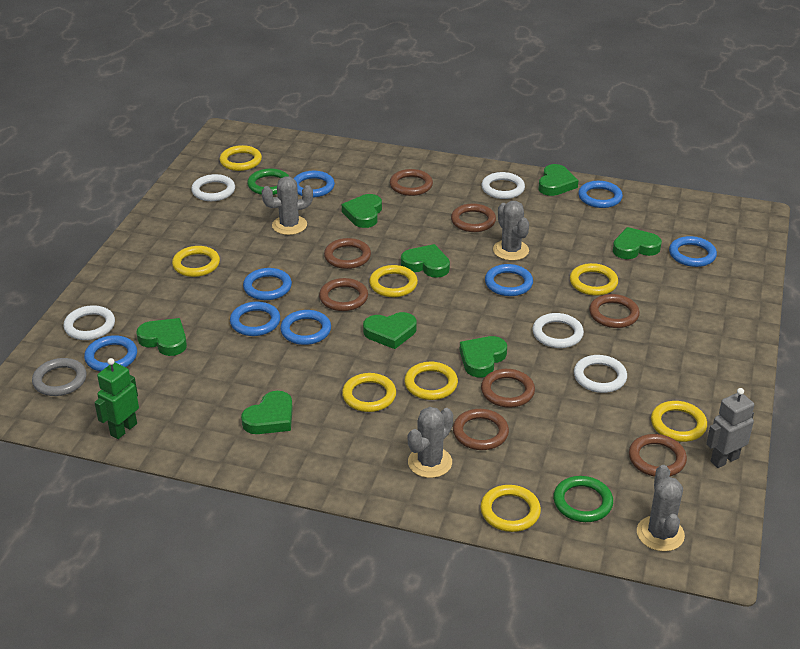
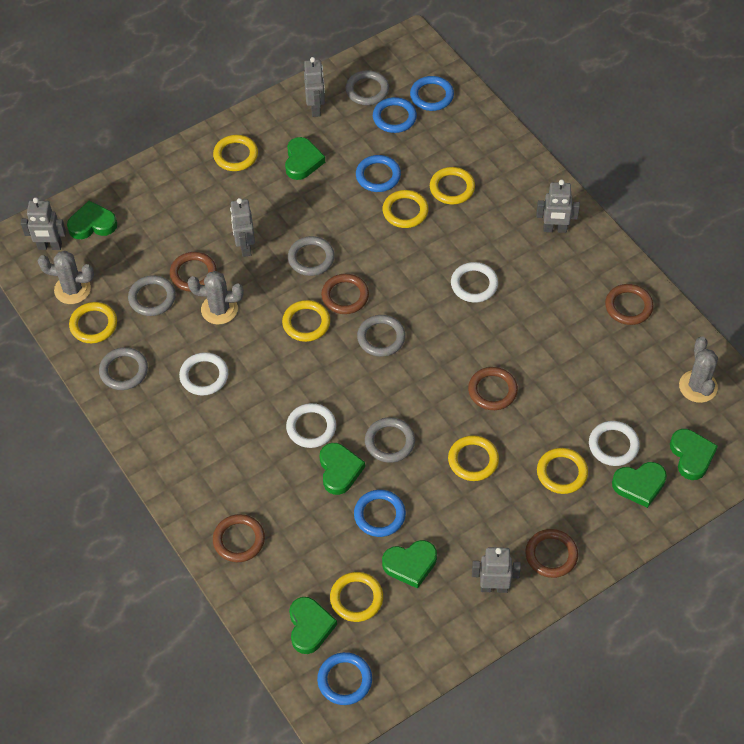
blue ring: [84,335,137,372] [230,302,280,336] [243,268,292,300] [280,310,331,345] [293,171,335,197] [485,264,533,296] [578,181,623,208] [669,236,717,267] = 8 -> [317,652,372,705] [354,490,406,537] [356,155,401,192] [373,97,417,133] [410,76,454,111] = 5
brown ring: [319,278,368,311] [324,238,371,269] [390,169,433,196] [451,203,496,232] [453,409,509,450] [481,369,535,408] [589,294,640,328] [629,434,687,477] = 8 -> [170,252,217,292] [213,514,265,562] [321,274,369,314] [468,367,518,410] [525,529,578,578] [605,284,653,325] = 6
green heart: [136,318,187,356] [241,391,293,434] [342,194,382,228] [363,312,417,349] [401,244,450,278] [460,336,507,377] [539,164,579,196] [613,227,662,259] = 8 -> [67,201,117,239] [285,137,325,180] [289,597,337,654] [320,443,365,495] [382,540,437,589] [612,462,667,508] [670,429,718,480] = 7
green ring: [247,168,289,195] [553,476,613,522] = 2 -> none = 0
green robot: [94,358,139,439] = 1 -> none = 0
grey cactus: [262,176,313,235] [408,407,453,478] [493,201,529,261] [637,465,685,552] = 4 -> [38,251,94,304] [188,271,244,324] [679,337,718,403] = 3
grey ring: [32,358,87,396] = 1 -> [99,347,148,390] [128,275,176,316] [288,236,335,276] [345,70,389,105] [357,315,405,357] [365,417,415,463] = 6
grey robot: [706,388,754,468] = 1 -> [21,198,66,250] [230,198,255,257] [304,57,325,117] [472,547,521,593] [536,180,580,233] = 5
white ring: [64,305,115,340] [191,174,235,201] [481,172,525,199] [532,313,584,348] [574,355,627,393] = 5 -> [179,352,228,396] [286,403,336,448] [451,262,498,303] [589,421,640,466] = 4

